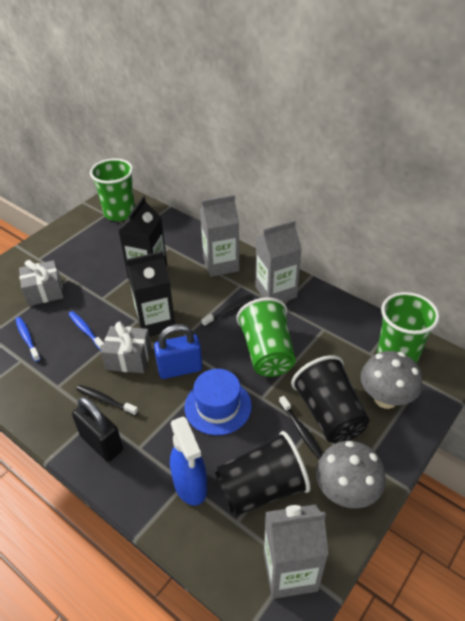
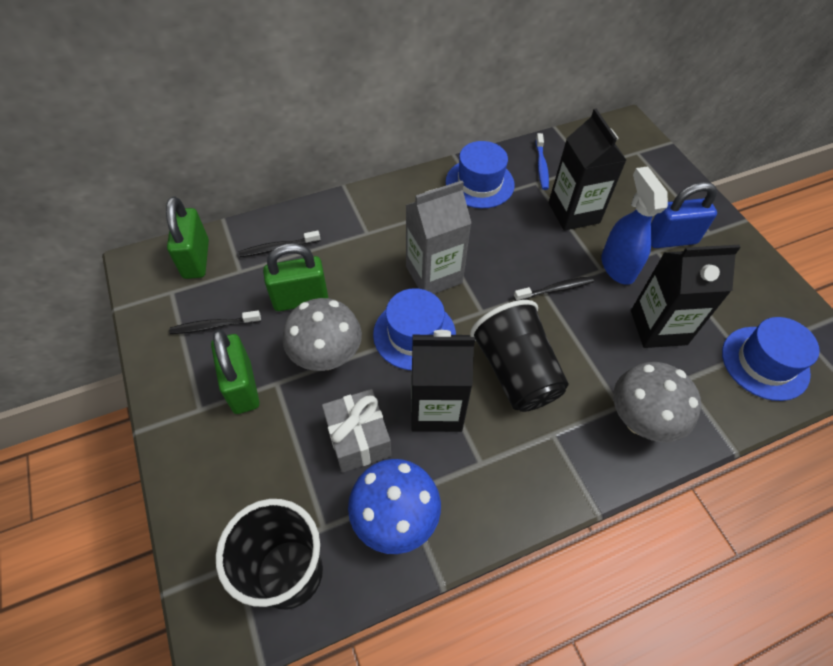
black carton: [118,196,167,279] [127,251,175,337] = 2 -> [411,330,475,432] [549,109,627,231] [631,245,741,348] = 3
black padlock: [72,397,123,462] = 1 -> none = 0
blue hat: [185,369,252,435] = 1 -> [373,288,456,370] [446,141,515,208] [722,317,820,401] = 3
blue mushroom: none = 0 -> [348,459,441,554] = 1
blue toothbrush: [15,317,41,362] [68,311,104,350] = 2 -> [536,133,549,190] = 1
green cup: [90,158,135,221] [236,297,296,377] [377,292,440,364] = 3 -> none = 0
green padlock: none = 0 -> [166,196,209,279] [211,329,260,414] [263,243,328,311] = 3
grey carton: [200,195,239,277] [255,220,302,302] [264,505,328,599] = 3 -> [406,181,471,294] = 1
grey gift: [19,260,64,306] [101,322,151,373] = 2 -> [322,389,391,473] = 1

